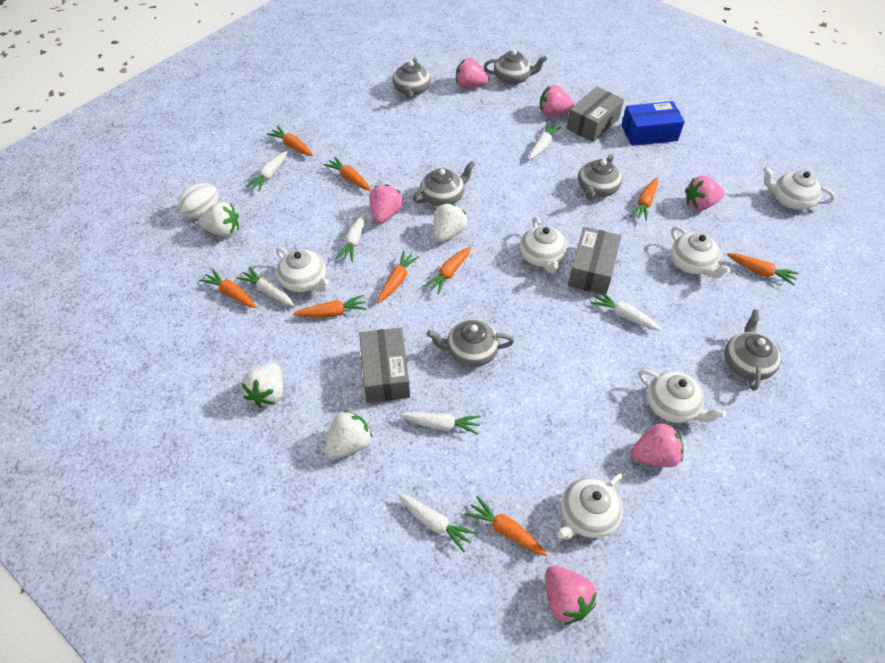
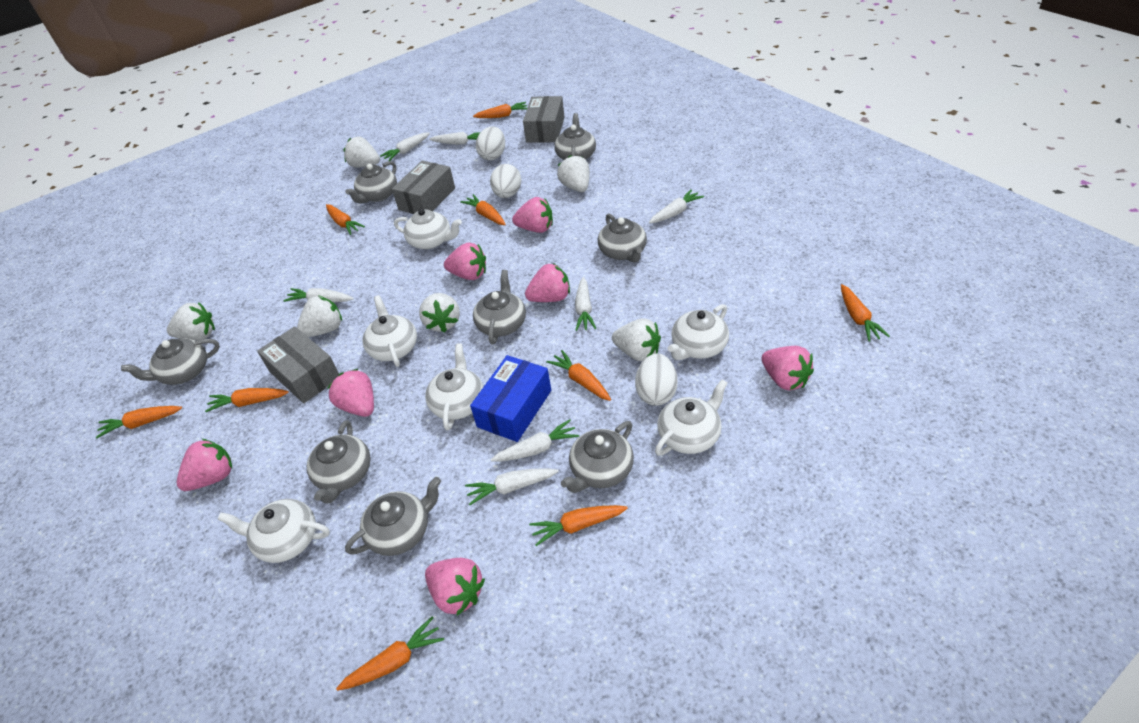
grey teapot: [393,57,431,98] [413,161,475,206] [427,319,514,367] [484,50,547,85] [578,154,622,200] [724,310,781,391] = 6 -> [121,338,220,385] [307,420,371,503] [345,161,397,204] [345,477,441,556] [473,270,526,344] [554,113,596,160] [561,421,634,493] [598,214,647,263] = 8
pink strawberry: [370,184,403,224] [456,58,489,88] [540,85,575,116] [545,566,597,625] [631,423,684,467] [685,176,724,210] = 6 -> [177,439,232,491] [328,369,374,417] [425,558,485,616] [444,242,486,280] [512,197,553,233] [525,263,570,302] [761,346,814,390] = 7
white egg: [178,183,219,219] = 1 -> [476,126,505,161] [490,164,521,198] [635,353,678,406] = 3
white strawberry: [198,202,239,237] [241,363,283,407] [325,410,373,460] [433,203,467,243] = 4 -> [167,302,215,340] [297,295,342,337] [344,137,380,168] [419,293,460,333] [557,155,590,192] [612,318,661,361] = 6

